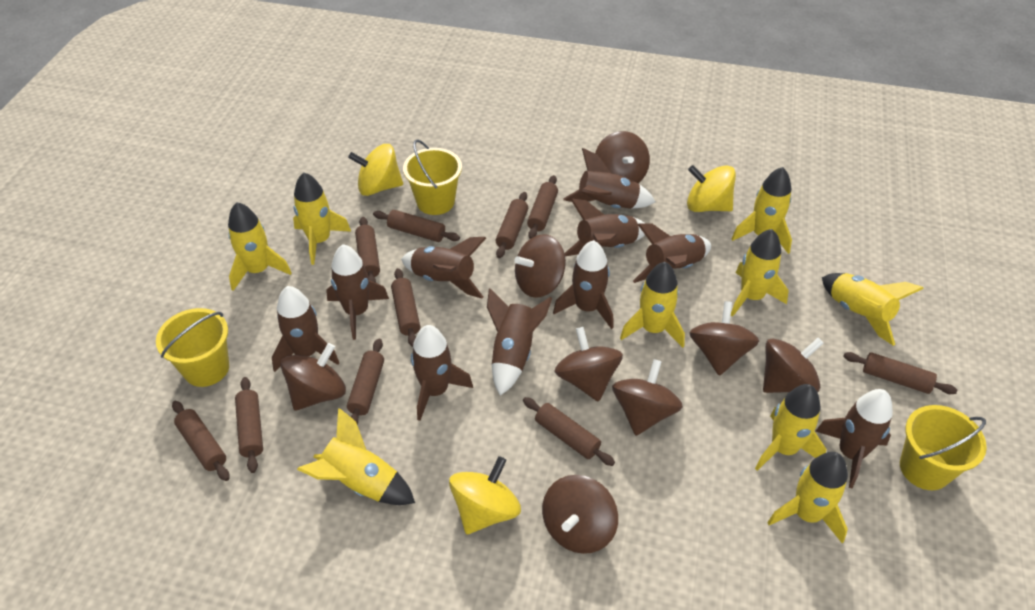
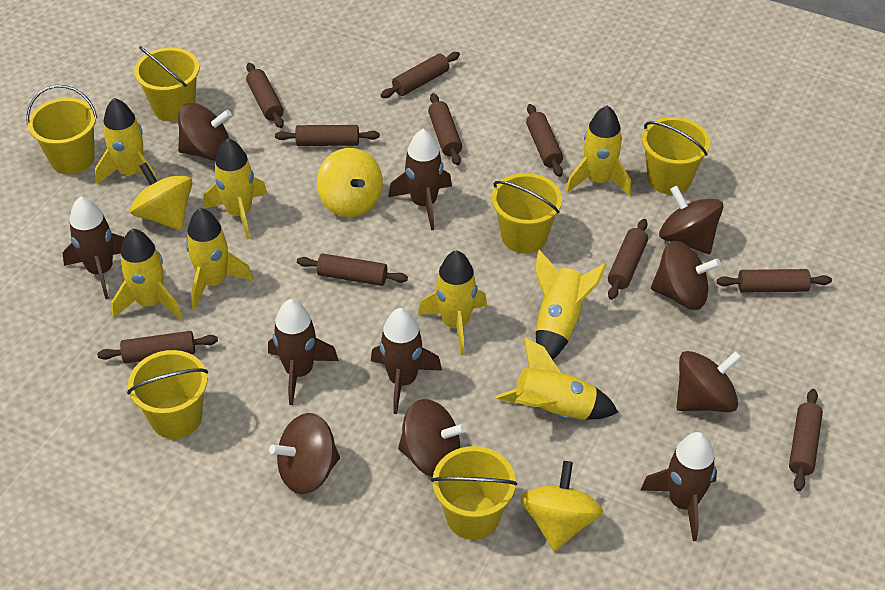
brown rocket: [272,286,339,372] [326,244,389,340] [401,237,486,298] [411,325,473,421] [487,288,552,395] [553,240,614,329] [563,148,655,209] [565,199,645,256] [633,223,711,283] [816,389,893,488] = 10 -> [63,196,125,299] [268,299,339,405] [371,308,442,414] [388,129,452,230] [641,432,717,541] = 5
brown spinning top: [281,343,346,411] [514,234,566,298] [542,475,618,554] [554,327,623,402] [595,131,650,183] [612,359,683,436] [689,301,759,376] [763,338,824,393] = 8 -> [178,103,232,161] [269,413,340,494] [398,399,467,477] [651,241,721,310] [659,186,723,254] [676,351,742,412] = 6
yellow bucket: [156,308,229,387] [403,139,462,215] [900,405,987,490] = 3 -> [26,85,97,174] [127,350,208,439] [134,46,200,122] [431,446,517,540] [492,173,562,254] [642,117,710,195] = 6
yellow rocket: [228,202,291,291] [293,172,351,265] [297,408,415,505] [620,262,685,348] [731,229,789,317] [732,167,792,254] [755,384,827,471] [767,452,848,543] [822,273,924,346] = 9 -> [95,98,157,184] [111,229,183,320] [186,208,253,310] [203,138,268,239] [418,250,487,355] [496,337,618,420] [535,250,607,360] [566,105,631,196] = 8

